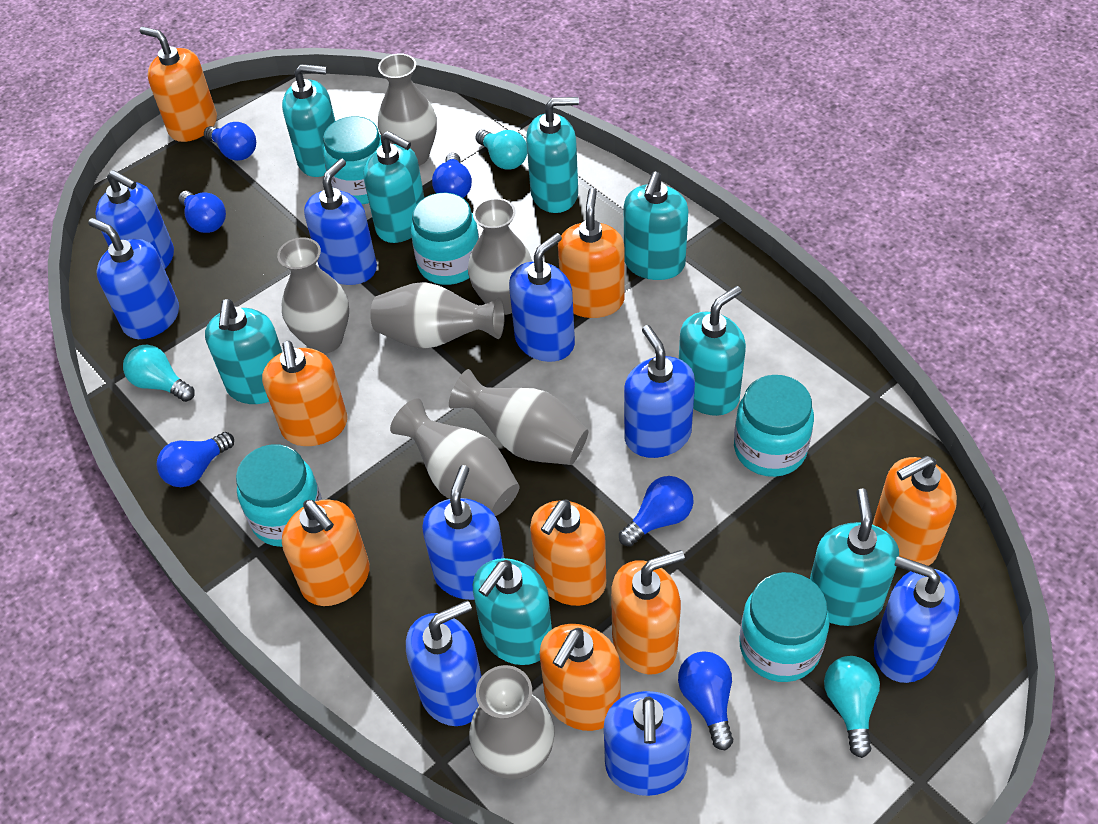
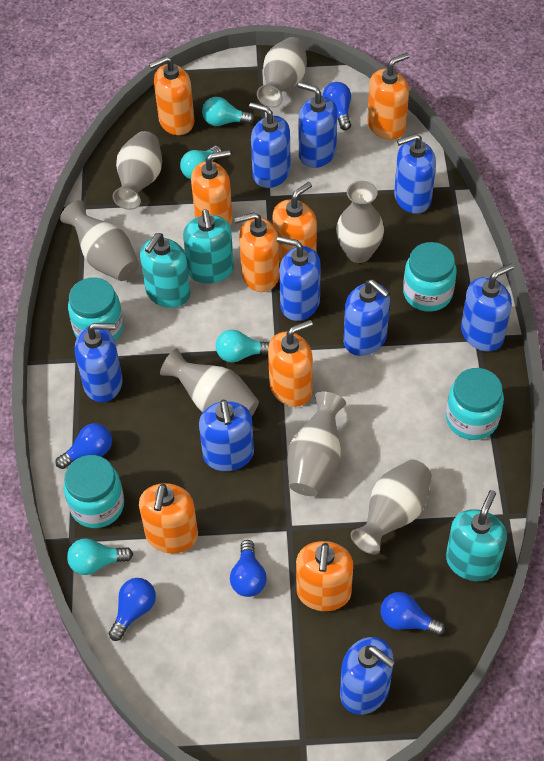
blue light bulb: [157,432,234,487] [178,191,226,233] [204,122,256,161] [432,153,472,198] [619,476,694,547] [678,651,733,751] = 6 -> [55,423,112,469] [109,578,156,641] [230,540,267,597] [322,82,351,130] [381,592,445,636] = 5
turquoise jar: [236,444,322,547] [323,116,382,204] [411,193,479,285] [734,375,814,477] [739,572,830,682] = 5 -> [63,455,124,528] [68,277,123,340] [403,242,456,312] [446,368,504,440] = 4
turquoise light bulb: [123,345,195,402] [475,130,527,170] [824,656,880,758] = 3 -> [67,538,133,575] [180,146,222,179] [202,97,254,126] [216,330,270,363] = 4
turquoise soap dispenser: [205,299,282,404] [282,64,335,177] [364,131,424,243] [473,558,552,665] [526,97,579,213] [624,172,688,280] [679,286,746,416] [810,488,899,626] = 8 -> [140,233,190,308] [183,209,234,284] [446,490,507,581] = 3

